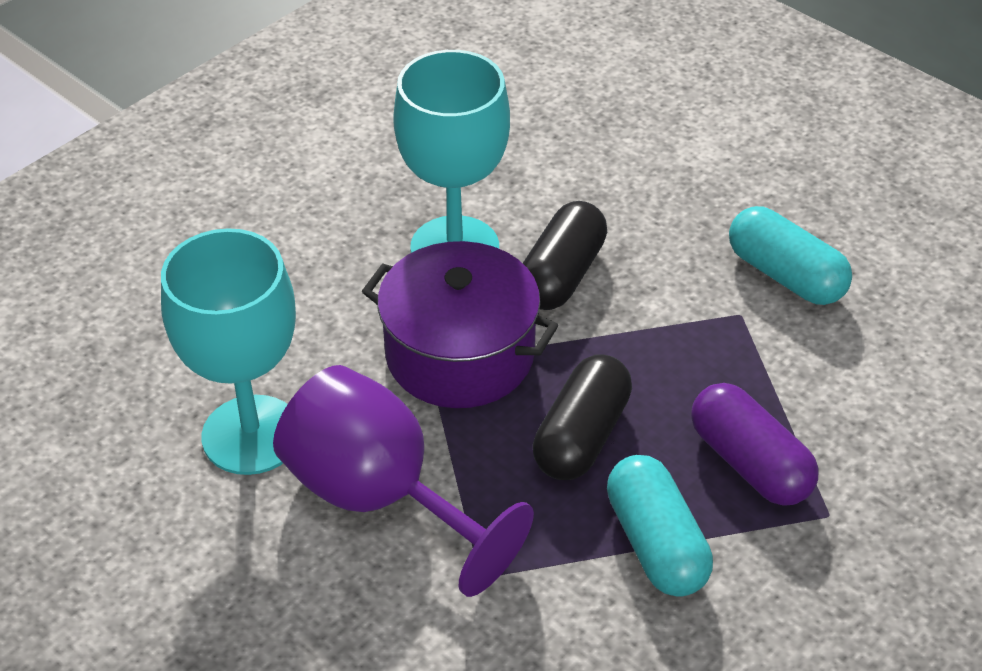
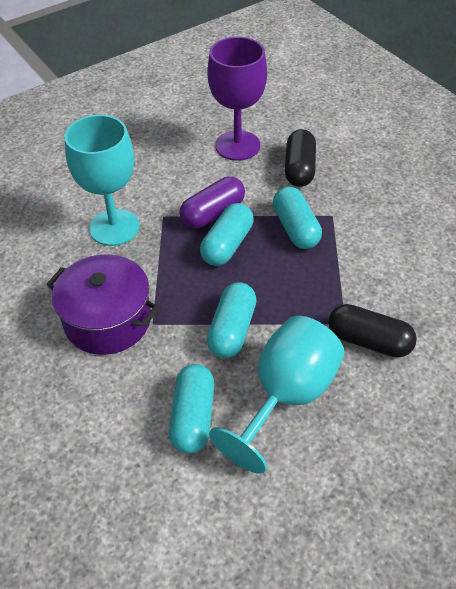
turquoise capsule: [607,455,713,597] [729,206,852,305] = 2 -> [169,364,214,454] [200,203,254,266] [207,282,257,358] [273,186,322,249] = 4

